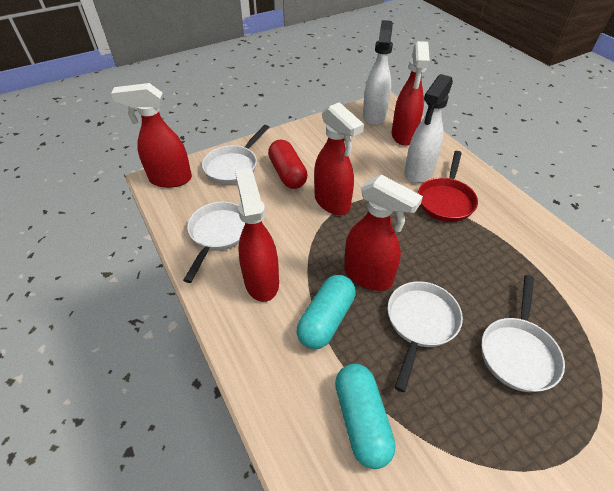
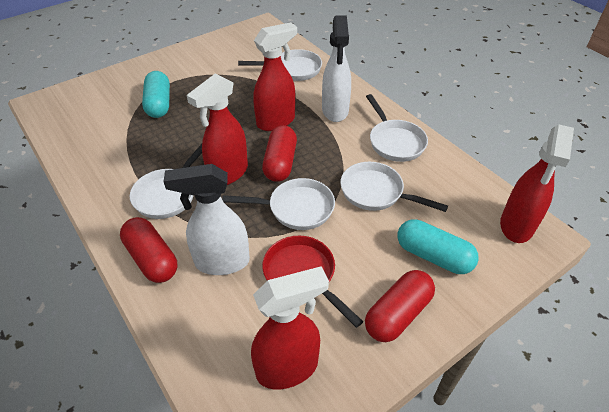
red capsule: [268,140,308,189] = 1 -> [120,217,177,283] [262,125,297,182] [365,270,435,342] = 3
red spray bottle: [111,83,192,188] [235,168,279,302] [314,102,364,215] [344,175,423,291] [392,41,430,146] = 5 -> [187,73,248,185] [251,266,329,389] [253,22,297,131] [500,124,574,243] = 4
white pan: [183,202,245,283] [202,125,269,184] [388,281,463,392] [482,275,565,392] = 4 -> [130,144,202,219] [222,178,335,230] [238,49,322,81] [340,162,448,212] [366,94,428,162] = 5

